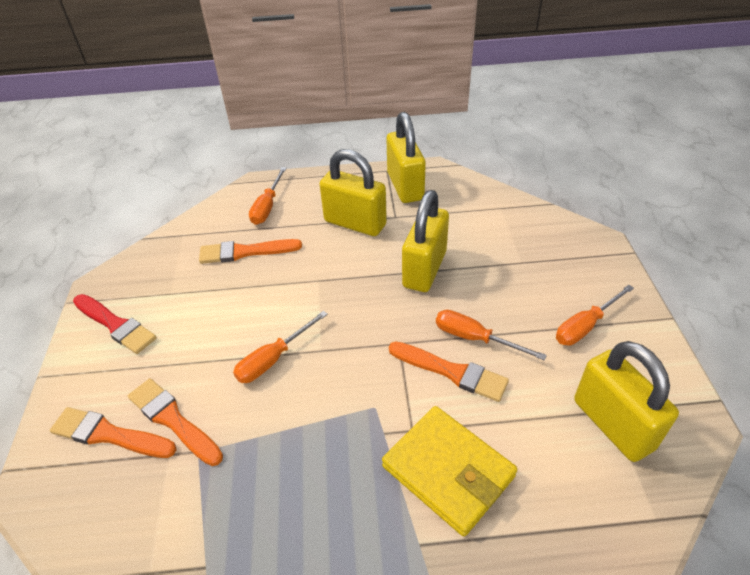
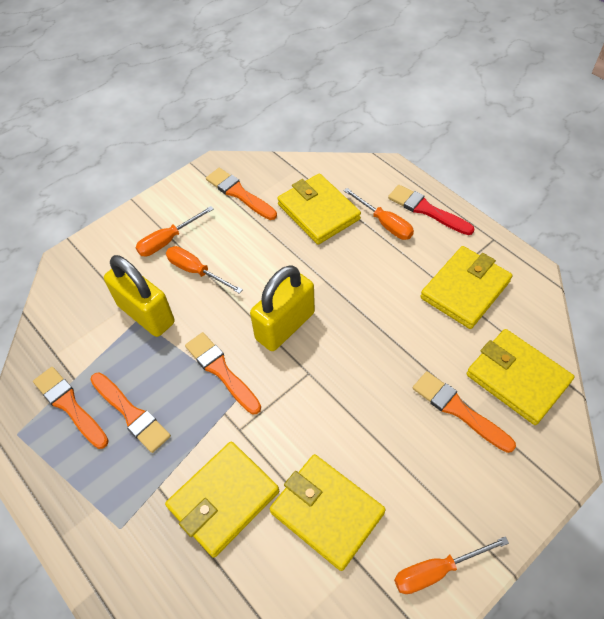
orange brush: [50,407,177,458] [128,378,223,466] [199,239,302,264] [389,341,509,402] = 4 -> [33,367,109,449] [90,372,171,453] [185,332,261,414] [206,168,277,220] [413,371,516,453] = 5
yellow padlock: [320,149,387,236] [387,112,426,203] [402,190,449,292] [574,341,679,462] = 4 -> [104,255,175,337] [250,265,315,351] = 2
yellow wallet: [382,406,517,537] = 1 -> [165,441,279,558] [270,454,386,571] [277,173,361,245] [420,246,512,329] [466,329,574,425] = 5

